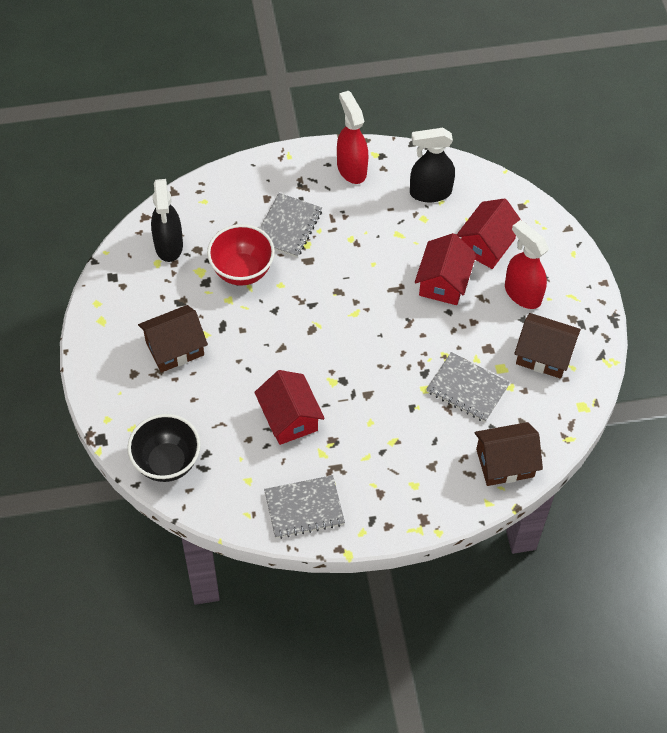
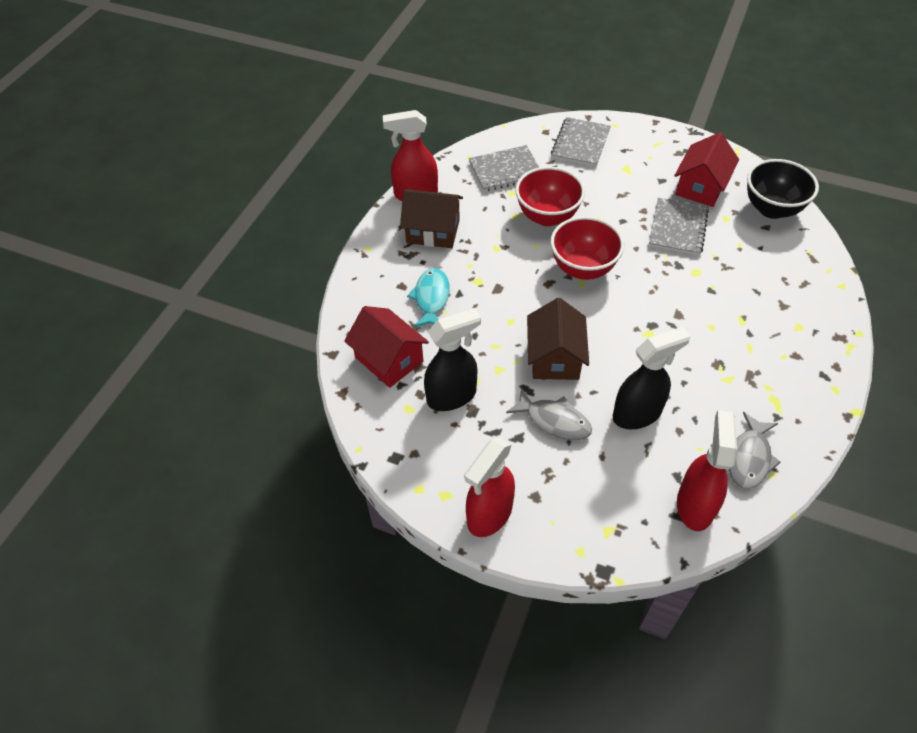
brown house: [138,305,208,373] [474,422,543,486] [514,313,581,379] = 3 -> [400,189,463,248] [527,298,589,380] = 2
grey fish: none = 0 -> [506,387,592,440] [729,412,781,489] = 2
red bowl: [207,224,275,286] = 1 -> [515,167,585,226] [550,216,624,280] = 2
red house: [254,370,325,445] [415,233,476,305] [456,198,521,269] = 3 -> [344,306,429,388] [674,132,739,207] = 2
red spray bottle: [337,91,368,184] [505,220,549,309] = 2 -> [383,110,438,201] [464,437,515,537] [677,410,737,531] = 3
turquoise fish: none = 0 -> [407,268,450,327] = 1

